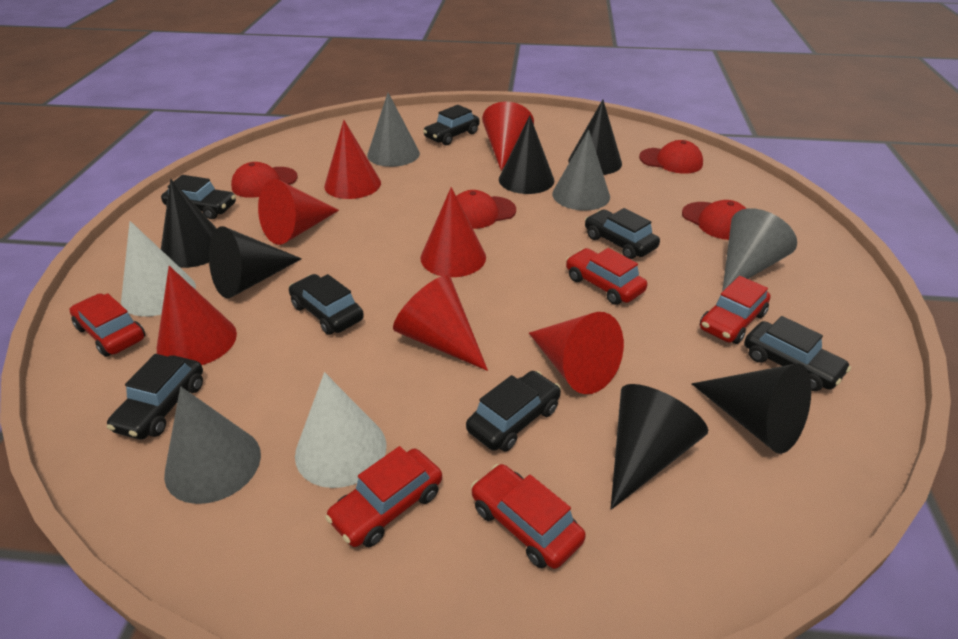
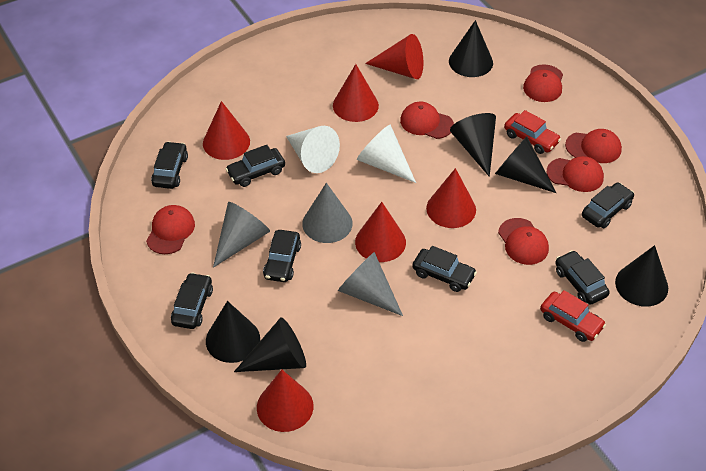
grey cone: [164,386,261,504] [367,93,420,167] [552,129,610,210] [722,208,797,292] = 4 -> [213,202,270,268] [302,183,353,243] [338,252,403,316] = 3
red cap: [231,162,298,198] [456,190,516,229] [639,140,703,174] [682,200,747,240] = 4 -> [146,205,195,254] [400,102,454,139] [498,218,549,265] [523,64,563,102] [547,156,604,192] [565,129,622,163] = 6
red car: [69,293,145,357] [325,446,442,547] [471,464,586,569] [566,248,647,305] [700,276,771,344] = 5 -> [504,110,561,154] [540,290,606,342] = 2
red cone: [157,266,237,365] [258,179,339,245] [324,120,381,199] [393,275,488,371] [421,187,486,277] [482,102,534,170] [529,312,624,394] = 7 -> [203,101,250,160] [257,369,313,432] [333,64,379,122] [355,202,406,262] [365,34,424,79] [426,168,476,228] = 6

